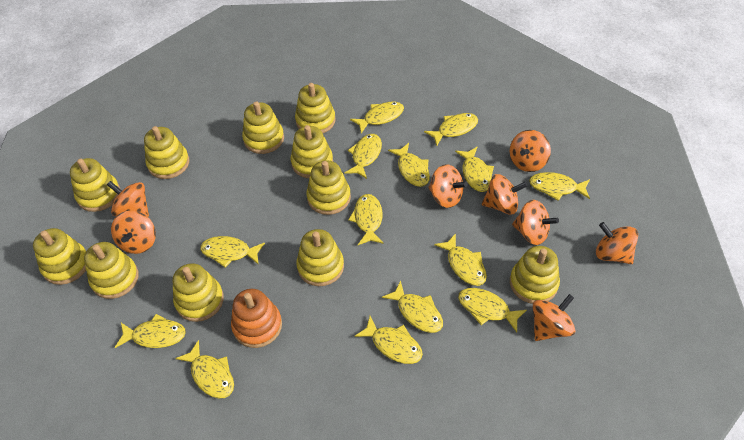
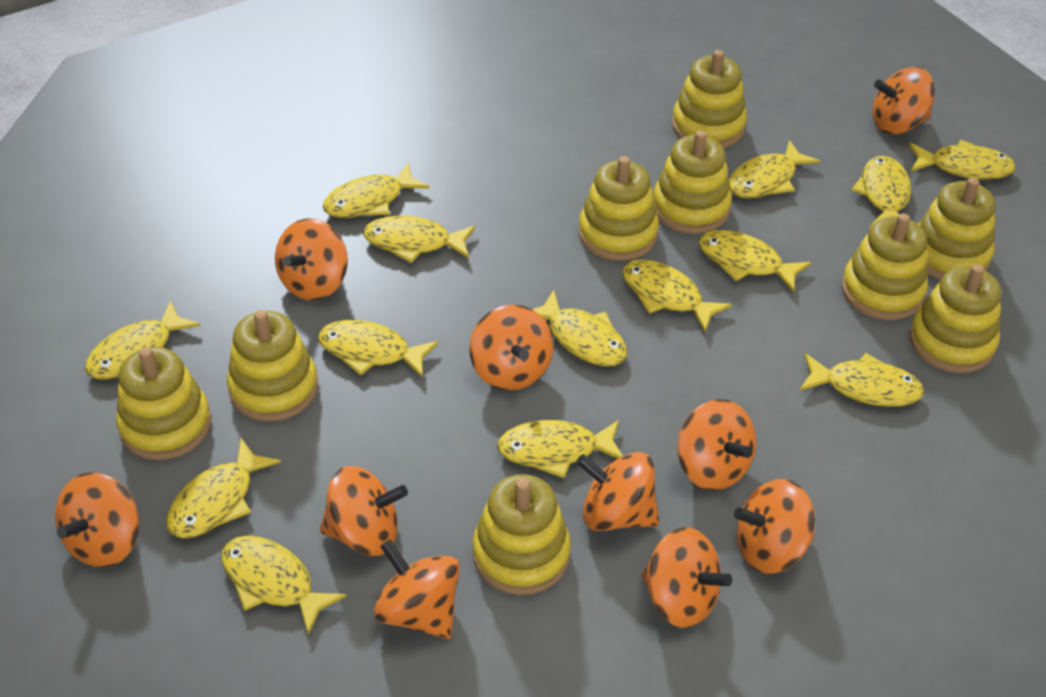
orange spinning top: [107,181,149,217] [111,211,156,254] [428,164,468,208] [482,174,528,215] [510,130,551,172] [512,200,559,245] [533,294,575,341] [596,222,638,264] = 8 -> [55,472,139,567] [275,219,348,300] [320,466,408,556] [374,540,460,639] [469,305,554,390] [576,452,659,531] [641,527,732,628] [677,399,756,491] [734,479,815,574] [872,67,935,134] = 10
orange stacking toy: [231,289,282,348] = 1 -> none = 0
yellow stacking toy: [33,228,86,285] [70,158,120,212] [84,242,139,299] [144,126,189,179] [173,263,224,322] [242,101,284,154] [290,125,333,178] [295,83,336,133] [296,229,344,286] [307,160,351,215] [510,246,560,304] = 11 -> [116,347,211,460] [227,310,318,422] [472,474,571,595] [578,156,659,261] [653,130,732,234] [672,50,747,148] [842,213,928,320] [910,264,1001,373] [918,177,996,280] = 9

